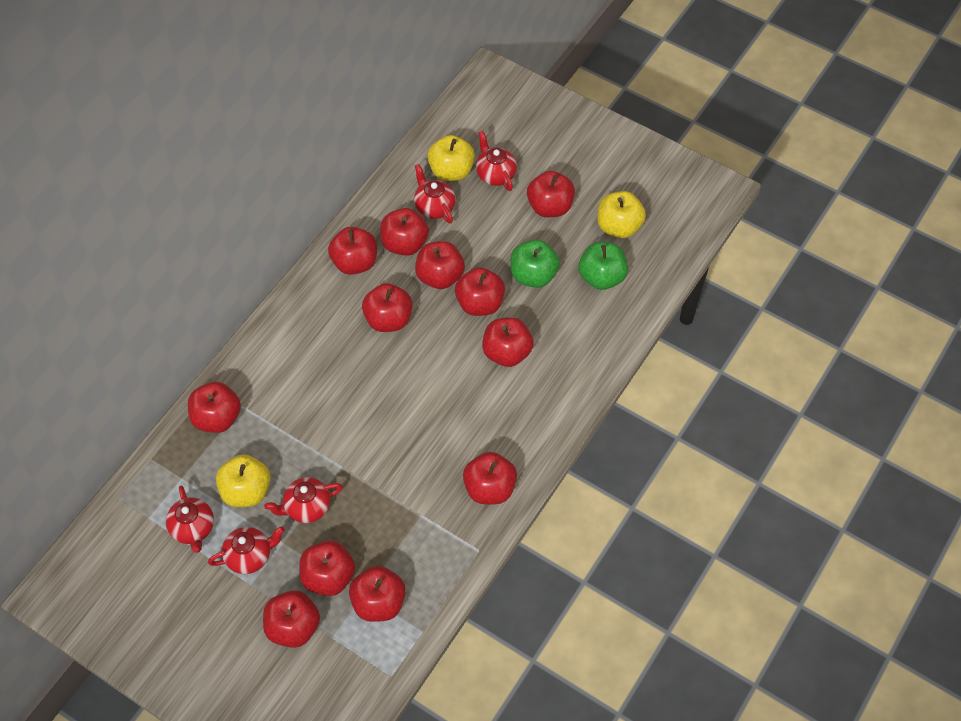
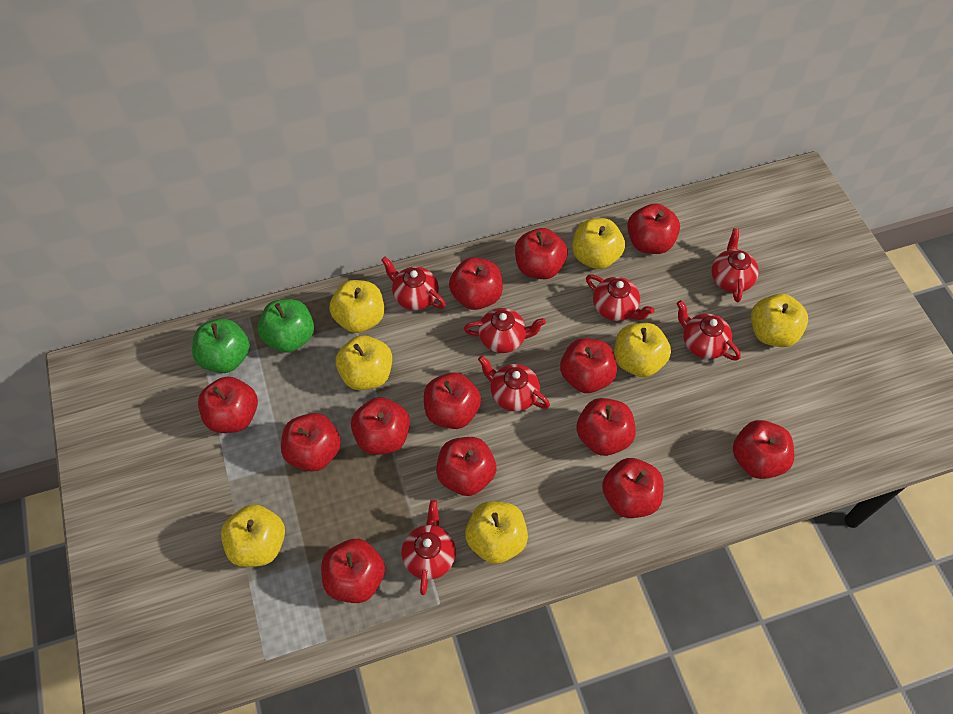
red apple: [188,382,241,433] [263,590,320,648] [299,540,355,596] [328,227,377,275] [349,566,406,622] [362,283,413,332] [380,208,429,256] [415,241,465,289] [455,267,505,316] [463,452,517,504] [482,317,534,367] [527,171,575,217] = 12 -> [198,376,258,433] [281,413,341,472] [321,539,385,603] [351,397,410,455] [424,372,481,429] [436,437,496,496] [449,257,503,310] [515,228,568,279] [560,338,617,393] [576,398,636,456] [602,458,664,518] [627,203,680,254] [733,420,794,479] = 13
red teapot: [166,485,214,553] [208,526,285,574] [264,477,343,523] [414,164,456,224] [476,131,517,191] = 5 -> [381,257,446,310] [402,500,456,595] [464,308,546,353] [478,356,550,411] [586,275,655,321] [677,300,741,361] [711,228,759,302] = 7
yellow apple: [216,454,271,507] [427,135,475,181] [597,191,646,238] = 3 -> [221,504,285,567] [329,280,384,333] [336,335,392,390] [465,501,528,564] [572,218,625,269] [614,323,671,377] [751,294,808,347] = 7

